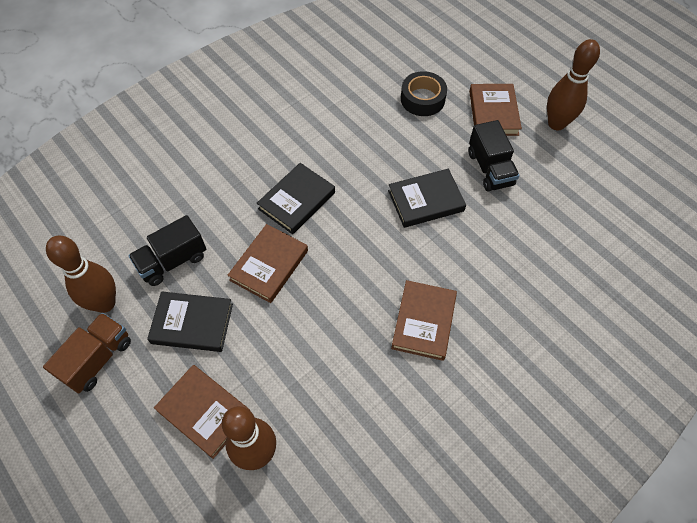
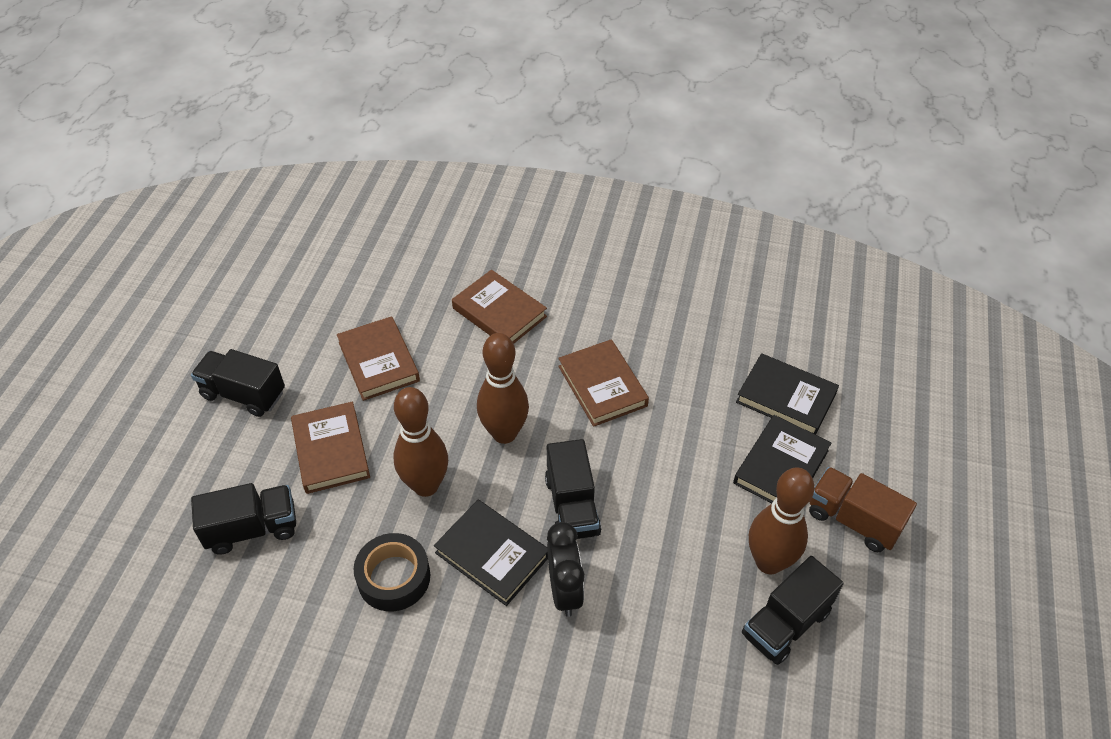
black clock: none = 0 -> [547,522,584,617] = 1
black truck: [128,215,206,286] [468,120,519,191] = 2 -> [191,349,285,417] [191,483,296,555] [545,439,601,539] [742,556,844,665] = 4

